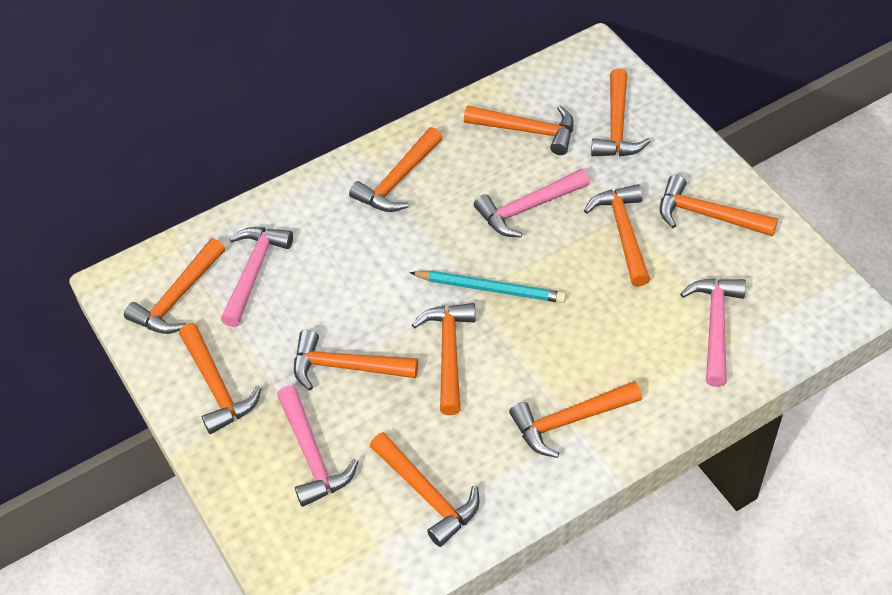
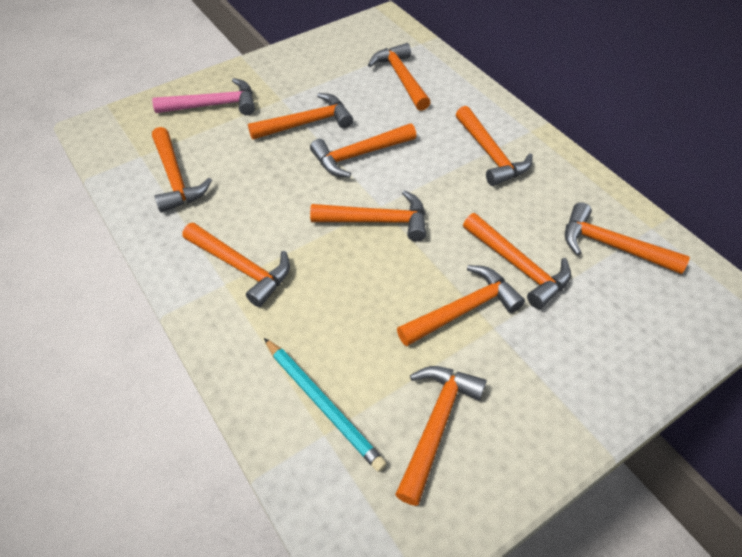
pink hammer: [221,227,293,327] [277,386,358,507] [474,168,590,238] [680,279,746,387] = 4 -> [152,78,255,115] = 1

